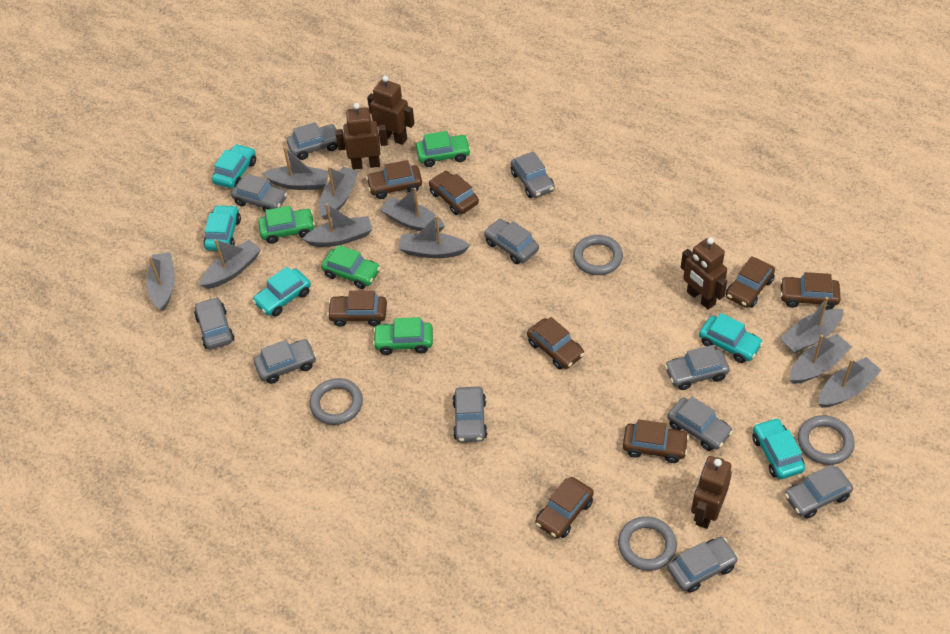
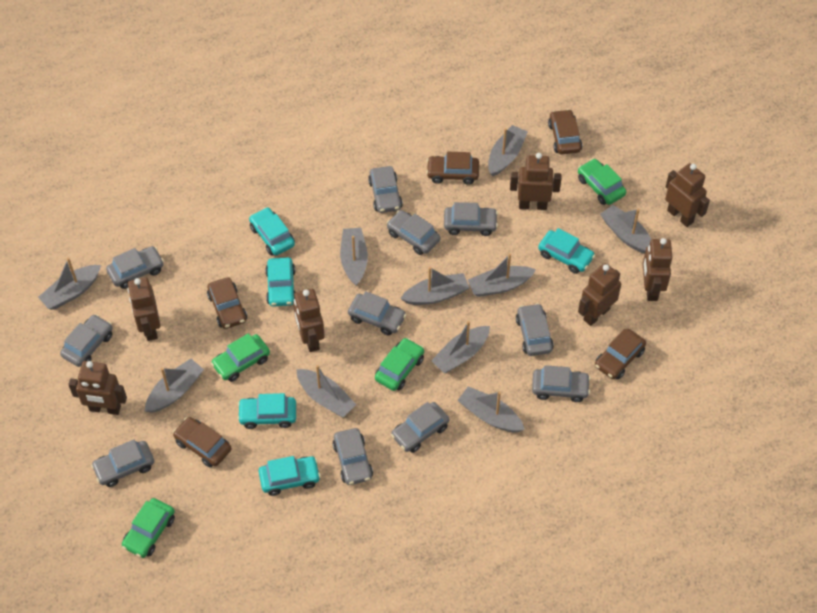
brown car: [327,291,387,327] [366,160,422,199] [429,171,479,215] [527,317,584,370] [535,477,594,539] [623,419,689,463] [726,256,775,308] [780,272,841,310] = 8 -> [173,417,232,467] [207,277,247,329] [426,152,479,185] [548,109,582,154] [595,329,646,379] = 5
brown robot: [335,103,388,170] [367,76,415,145] [681,237,727,310] [691,456,732,529] = 4 -> [68,361,127,415] [128,277,161,341] [293,289,325,352] [510,153,562,210] [578,263,621,326] [642,238,673,301] [665,163,710,227] = 7
grey ring: [309,378,363,425] [573,235,623,275] [618,516,677,571] [798,415,855,465] = 4 -> none = 0

